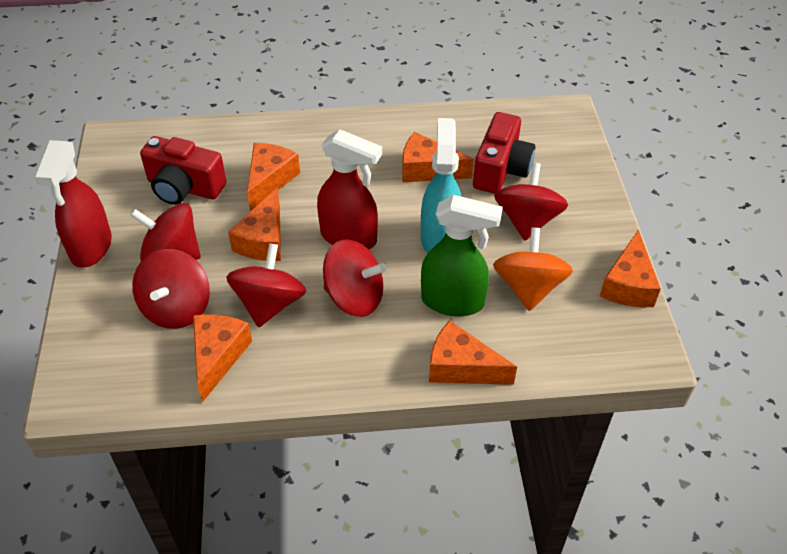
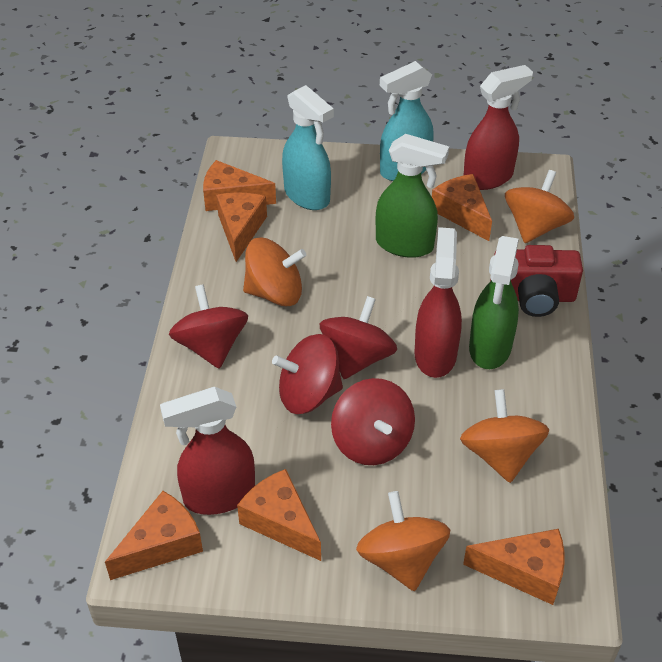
green spray bottle: [421,195,503,316] = 1 -> [376,134,449,258] [469,236,519,369] = 2
orange spinning top: [493,227,573,311] = 1 -> [243,238,306,306] [356,491,450,591] [460,389,549,483] [505,170,574,243] = 4
red camera: [140,136,226,205] [473,112,535,194] = 2 -> [490,245,583,317] = 1
red spinning top: [130,203,201,261] [132,249,210,329] [226,243,306,327] [323,239,386,317] [494,163,568,240] = 5 -> [169,284,248,369] [272,334,343,414] [320,296,397,379] [331,378,415,465] = 4
red spray bottle: [34,140,112,268] [317,129,382,249] = 2 -> [160,387,255,515] [415,227,462,378] [464,65,533,190] = 3
turquoise spray bottle: [421,118,462,253] = 1 -> [282,85,334,210] [380,61,434,181] = 2

